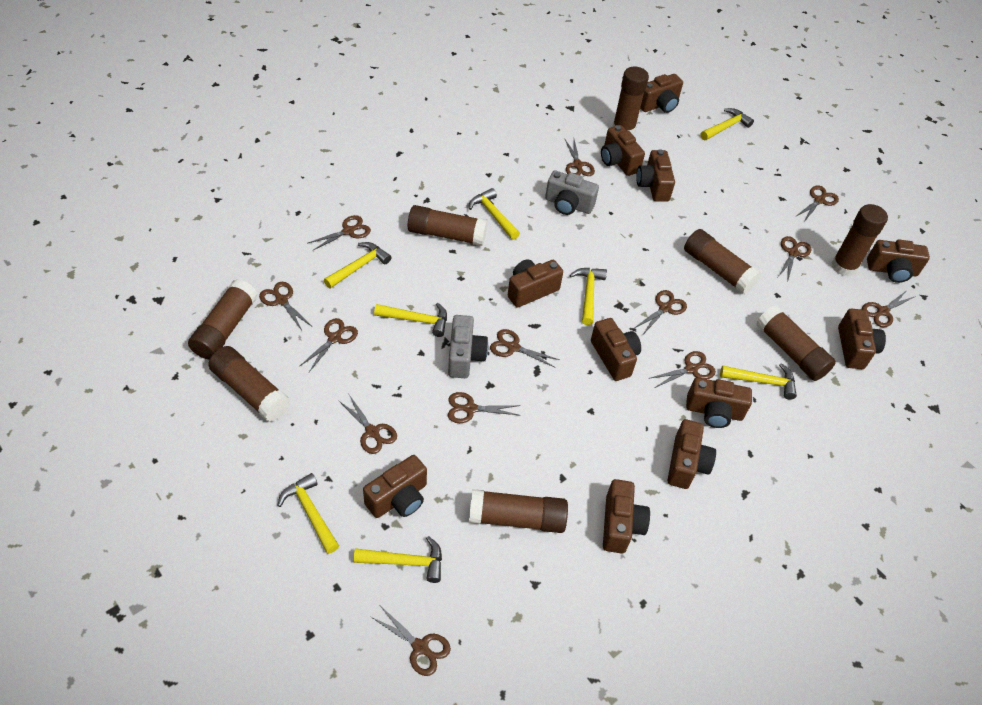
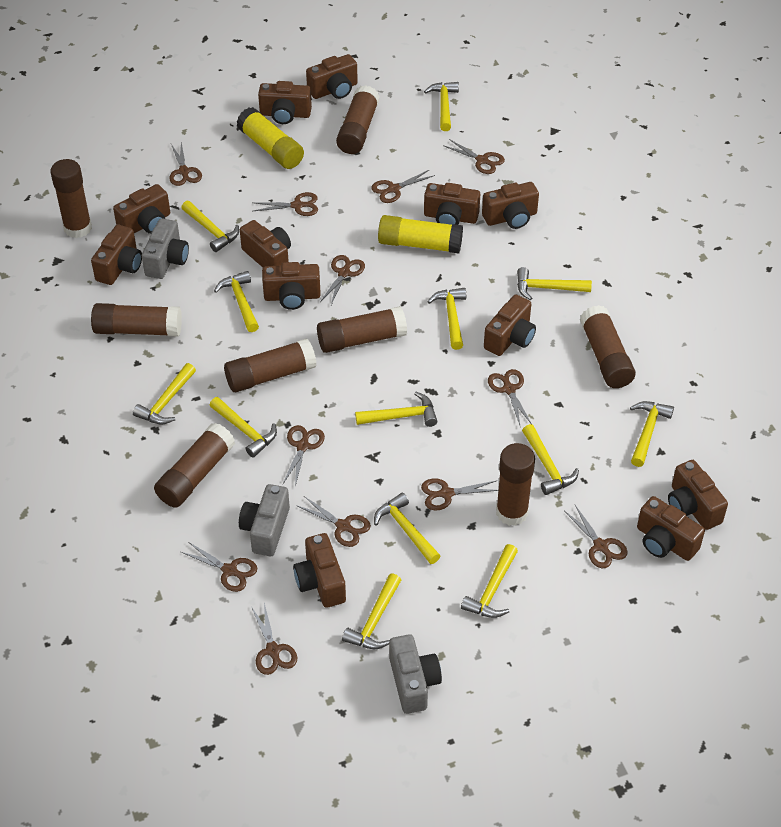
brown camera: [363,455,427,518] [508,259,563,308] [591,318,641,381] [601,125,645,176] [603,479,650,554] [636,149,675,202] [640,74,683,113] [667,419,716,489] [686,377,752,428] [838,308,886,369] [867,239,930,283] = 11 -> [91,225,142,285] [113,184,170,234] [240,220,291,267] [258,81,312,124] [262,262,321,310] [293,533,346,608] [306,54,358,99] [424,183,480,225] [482,182,539,229] [484,294,536,356] [637,496,705,561] [668,460,728,530] = 12
brown scissors: [259,282,312,331] [299,318,358,372] [308,215,371,251] [338,395,397,454] [371,607,451,676] [448,392,521,423] [490,329,560,368] [565,139,595,176] [635,290,687,334] [648,351,716,388] [778,236,811,283] [795,186,839,222] [862,290,916,327] = 13 -> [169,142,202,186] [181,542,257,592] [251,603,298,675] [253,192,318,216] [283,425,325,487] [296,496,371,547] [320,255,365,305] [371,170,435,203] [421,478,498,510] [443,139,505,174] [488,369,532,425] [565,505,628,568] = 12
grey camera: [448,315,488,378] [545,170,599,215] = 2 -> [142,218,189,279] [239,484,290,556] [389,634,442,714] = 3
yellow glue stick: none = 0 -> [237,107,304,169] [378,215,463,253] = 2
yellow hammer: [277,473,339,554] [324,242,391,289] [354,536,442,583] [374,303,447,337] [469,188,520,240] [570,268,607,325] [701,108,754,140] [720,363,797,400] = 8 -> [133,363,196,425] [181,201,239,252] [209,397,277,458] [214,271,259,332] [342,574,401,649] [355,392,438,427] [374,493,440,564] [424,82,459,131] [427,288,466,350] [461,544,518,618] [517,267,592,300] [522,424,579,495] [630,401,674,467] = 13

